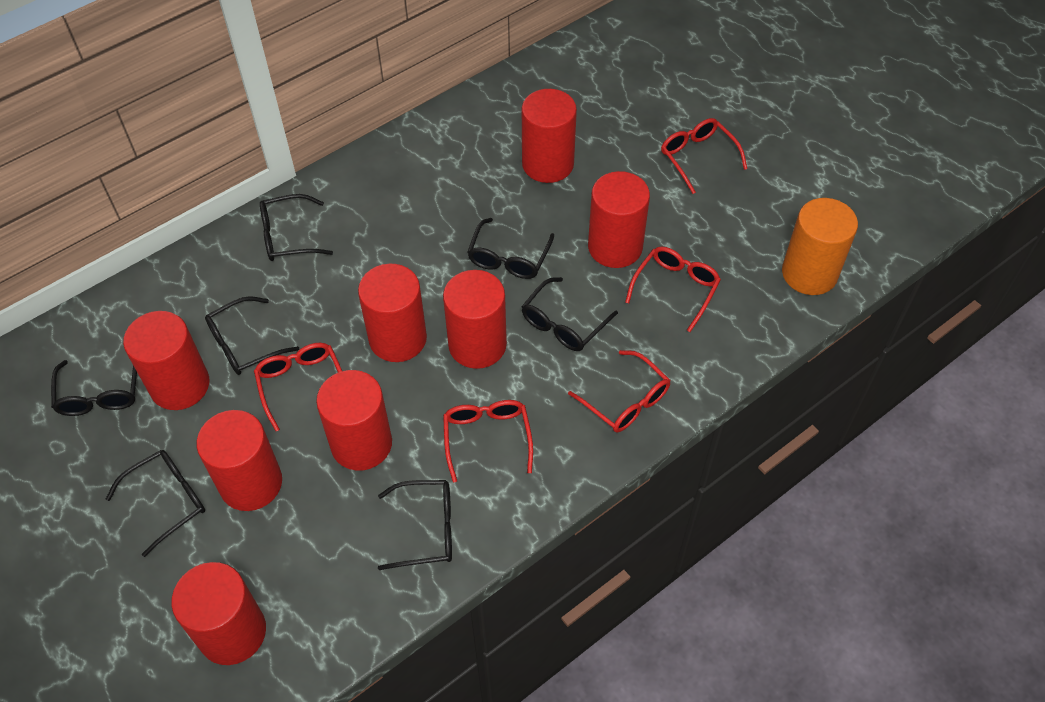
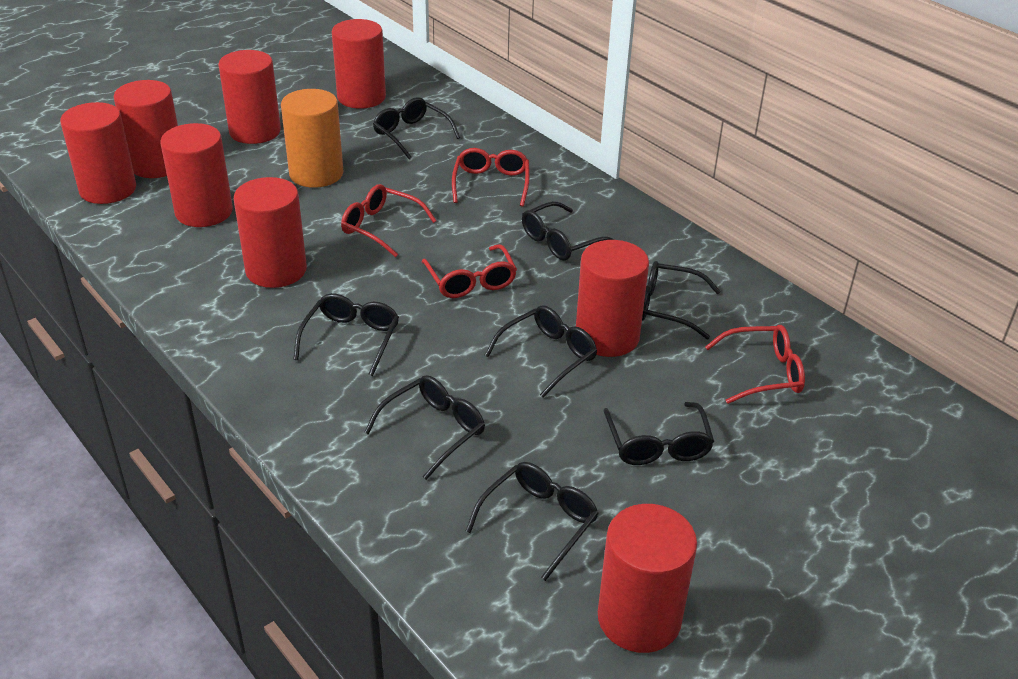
black glasses: [51,360,137,416] [106,450,205,557] [205,296,299,375] [260,194,333,261] [378,480,452,570] [467,218,554,279] [522,277,618,351] = 7 -> [293,293,399,376] [364,375,485,480] [373,97,460,159] [466,462,599,581] [485,305,597,398] [522,201,615,261] [603,402,714,465] [642,261,721,339] = 8
red glasses: [254,343,342,431] [443,400,533,482] [568,350,671,432] [625,246,721,332] [661,118,747,194] = 5 -> [341,184,437,257] [422,244,517,298] [452,148,530,207] [705,325,805,404] = 4

